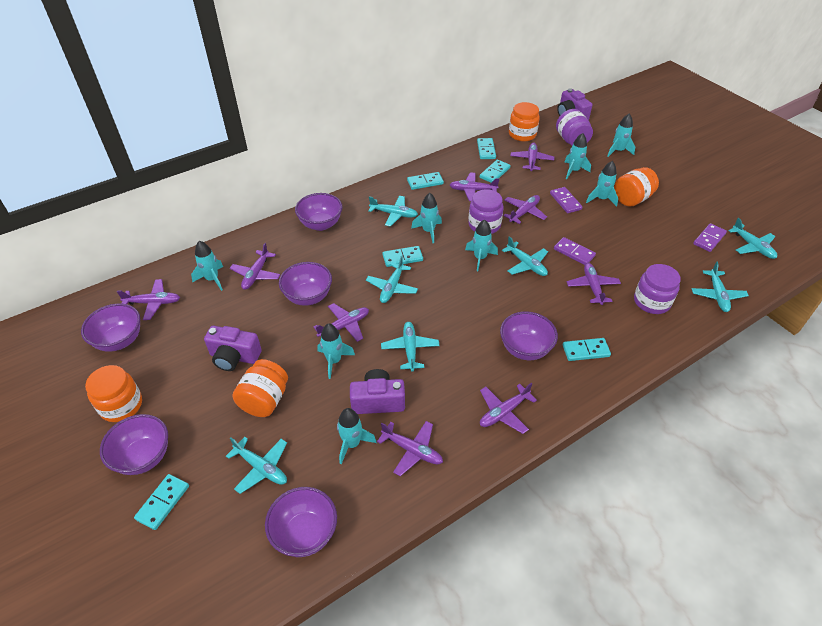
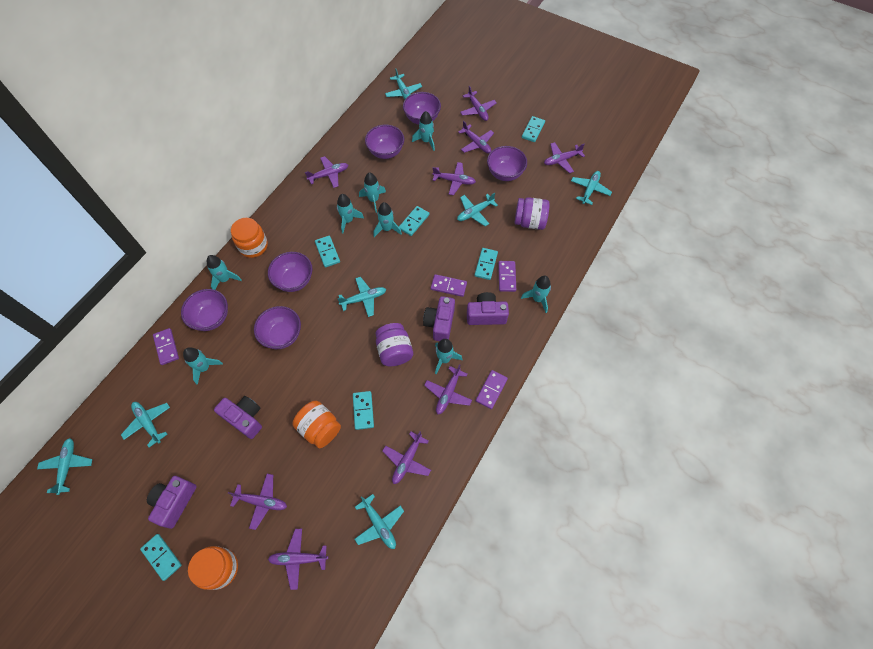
orange jar: [85,365,142,422] [233,359,288,417] [509,102,540,142] [614,167,659,207] = 4 -> [188,546,238,590] [231,218,268,258] [293,401,341,448] = 3
purple camera: [204,326,262,371] [350,369,405,414] [557,88,592,120] = 3 -> [147,476,197,529] [214,396,262,439] [423,296,455,341] [467,292,509,325] = 4
purple domino: [550,187,583,213] [554,237,596,265] [693,223,727,252] = 3 -> [153,328,179,365] [431,274,467,297] [476,370,508,409] [498,261,516,292] = 4
purple jar: [468,189,503,234] [556,109,593,146] [634,264,681,314] = 3 -> [375,323,413,366] [515,197,550,230] = 2

